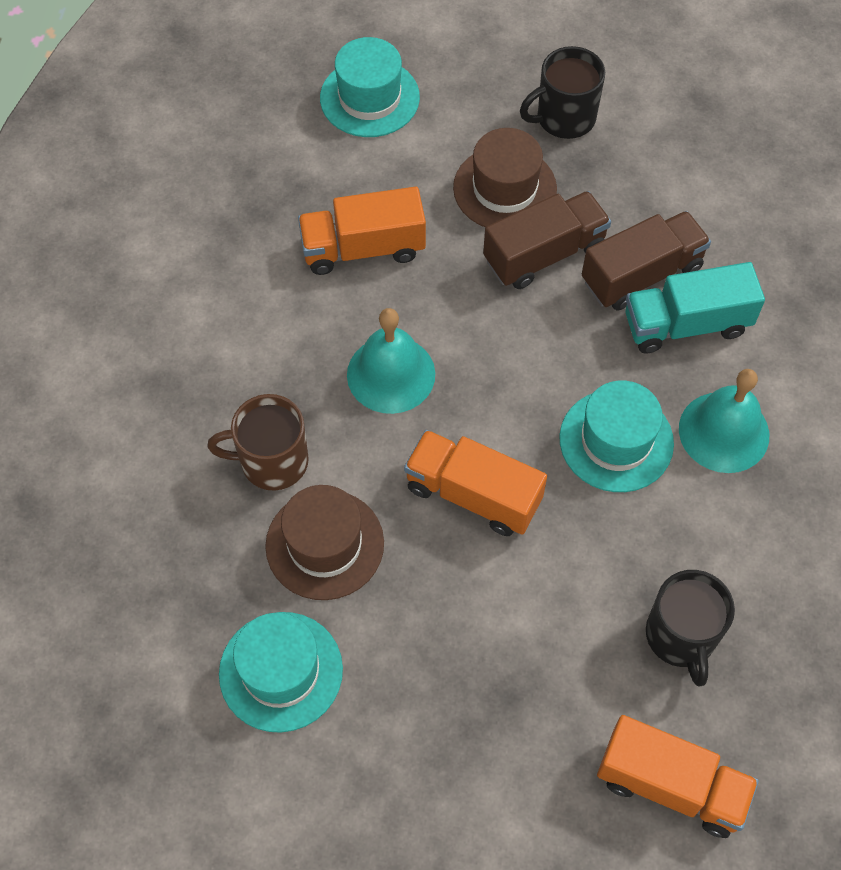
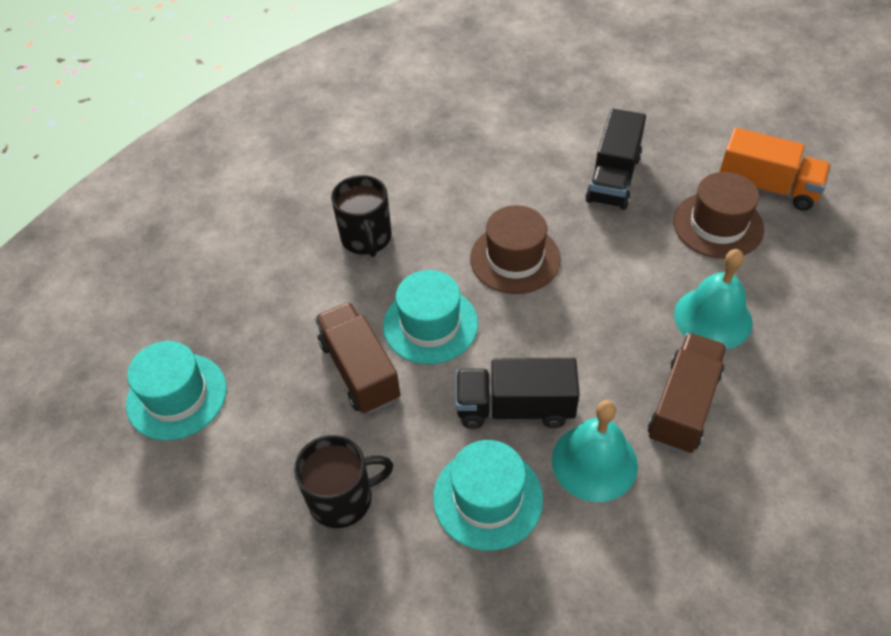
black truck: none = 0 -> [456,358,580,429] [585,108,646,210] = 2
brown mug: [207,394,309,491] = 1 -> none = 0
orange truck: [298,186,426,275] [404,430,547,536] [597,715,759,838] = 3 -> [720,128,831,211] = 1
turquoise truck: [625,262,765,354] = 1 -> none = 0

